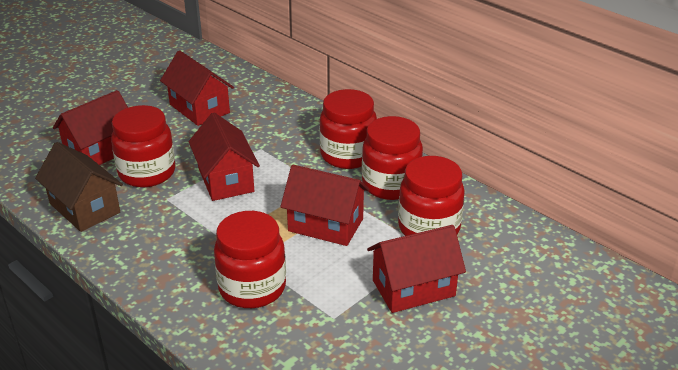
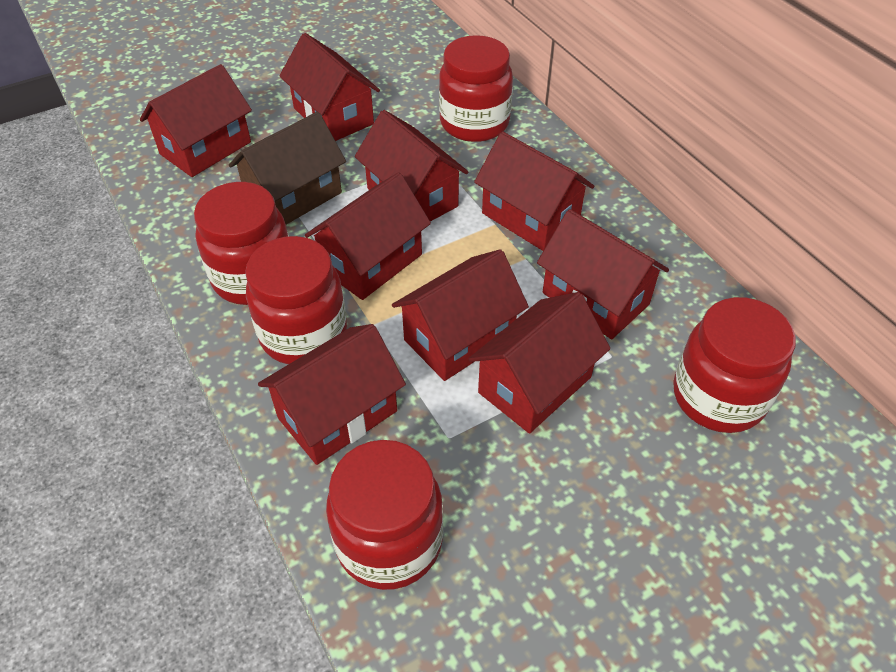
red house: [53,90,128,165] [160,50,234,126] [189,112,260,201] [280,165,369,246] [367,225,466,313] = 5 -> [140,64,252,177] [258,324,406,465] [279,33,380,141] [305,173,431,300] [355,110,468,221] [392,249,529,381] [468,292,610,433] [474,131,594,251] [537,209,669,339] = 9

